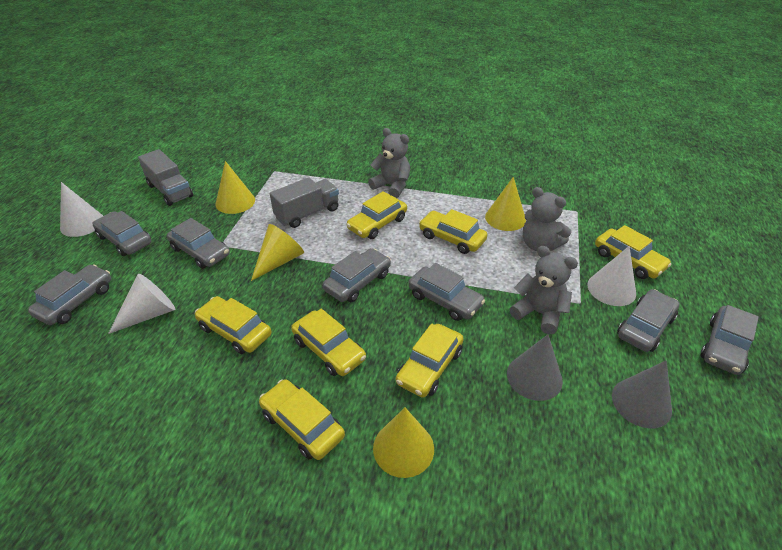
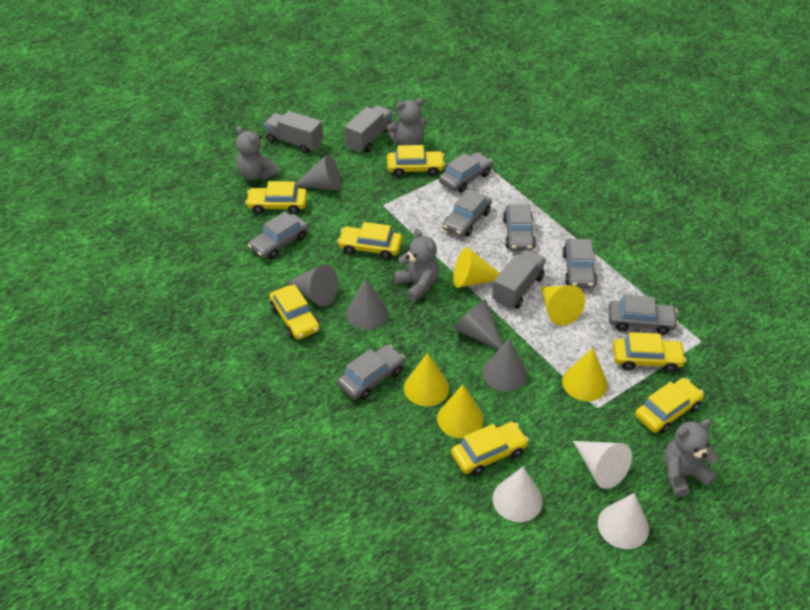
grey cone: [507,334,563,401] [612,360,672,428] = 2 -> [287,264,338,307] [295,154,341,191] [346,278,388,330] [454,299,503,350] [482,339,527,392] = 5
grey teddy bear: [368,128,410,198] [510,246,578,334] [523,187,571,251] = 3 -> [236,126,279,180] [387,98,426,146] [394,228,439,301] [664,419,718,497] = 4
grey truck: [138,149,193,206] [270,177,339,228] = 2 -> [264,111,323,154] [344,105,393,152] [492,250,546,309] = 3
yellow cone: [216,161,255,214] [251,224,304,281] [373,408,434,478] [485,177,526,231] = 4 -> [404,353,449,406] [437,384,484,438] [453,247,500,288] [541,285,585,325] [562,348,608,401] = 5

